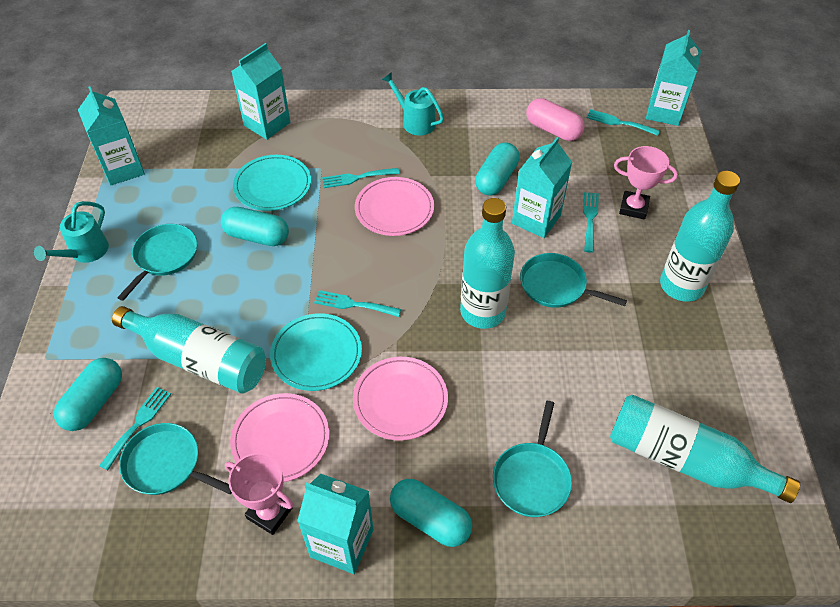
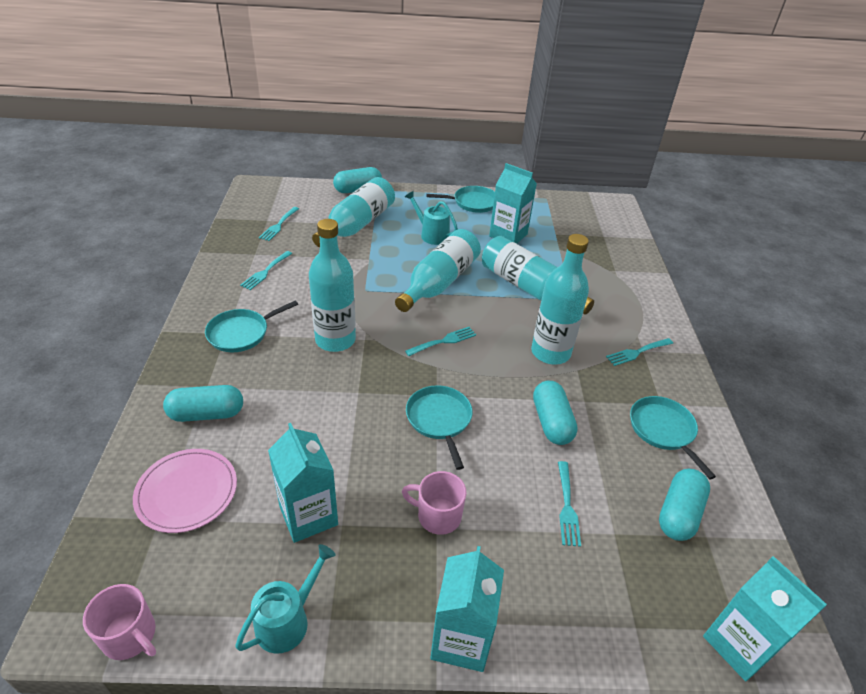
pink capsule: [526,98,585,141] = 1 -> none = 0
pink mug: none = 0 -> [83,584,156,660] [402,471,466,535] = 2
pink plate: [230,393,329,482] [353,357,448,441] [355,177,434,236] = 3 -> [133,449,237,533] = 1
pink trophy: [225,453,294,535] [614,146,678,220] = 2 -> none = 0
turquoise bottle: [112,306,266,394] [460,198,515,329] [610,394,800,503] [660,171,740,302] = 4 -> [309,219,356,352] [312,177,395,247] [395,229,481,312] [482,236,594,314] [531,234,589,365] = 5
turquoise carton: [78,86,145,186] [231,43,290,140] [297,473,374,574] [512,137,572,238] [646,30,701,126] = 5 -> [268,423,338,543] [430,546,504,672] [489,163,537,244] [703,556,827,681] = 4
turquoise plate: [233,155,311,211] [270,313,362,391] = 2 -> none = 0

